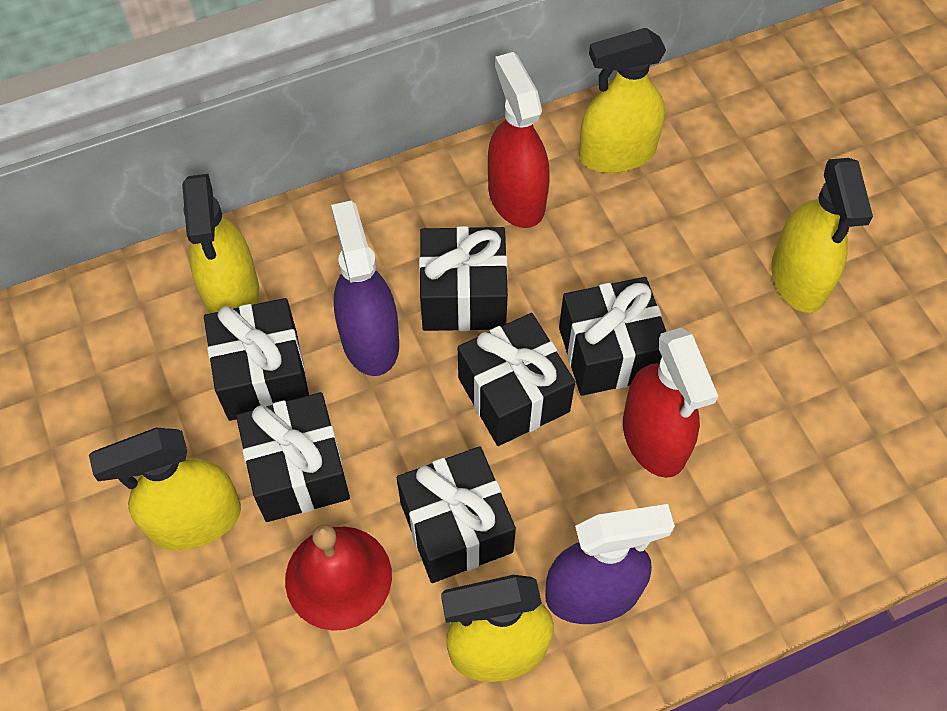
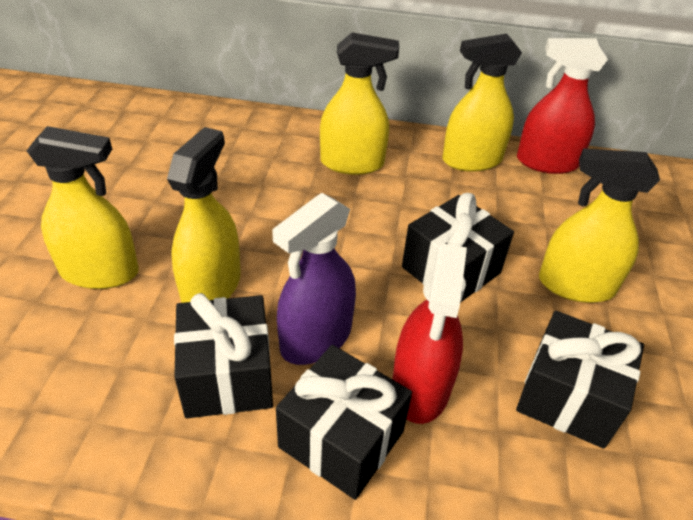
black gift: [204,298,309,421] [236,392,350,522] [397,446,516,583] [419,226,508,331] [458,313,575,446] [559,277,666,396] = 6 -> [174,293,273,418] [276,345,412,500] [402,193,514,303] [516,311,644,449] = 4
purple spray bottle: [331,200,399,376] [545,504,675,624] = 2 -> [272,193,356,365] = 1
red bell: [285,524,392,631] = 1 -> none = 0

